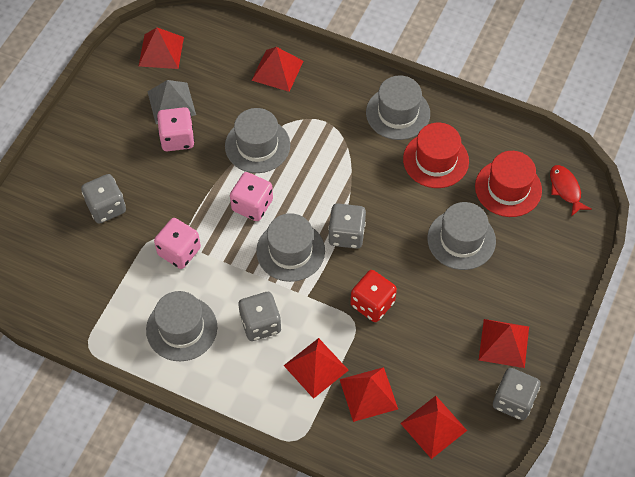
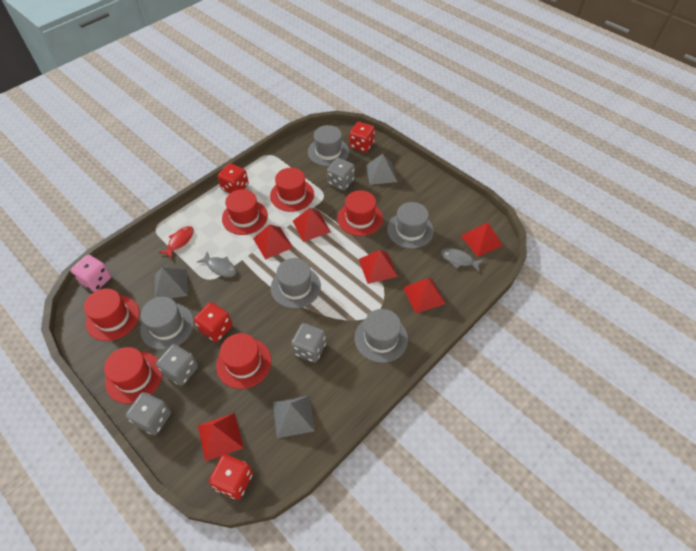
grey fish: none = 0 -> [197,251,236,277] [441,248,484,272] = 2
grey pyramid: [148,80,196,124] = 1 -> [154,267,188,298] [273,396,315,438] [365,154,397,185] = 3
pink dice: [154,218,201,269] [157,107,194,151] [230,172,273,221] = 3 -> [71,255,112,292] = 1
red dice: [351,270,397,322] = 1 -> [194,302,232,342] [209,454,253,500] [218,163,249,193] [350,122,375,152] = 4
red hat: [403,123,469,188] [475,151,542,217] = 2 -> [84,288,140,341] [104,347,163,404] [216,333,272,389] [222,189,268,235] [270,168,314,212] [337,190,383,236] = 6

